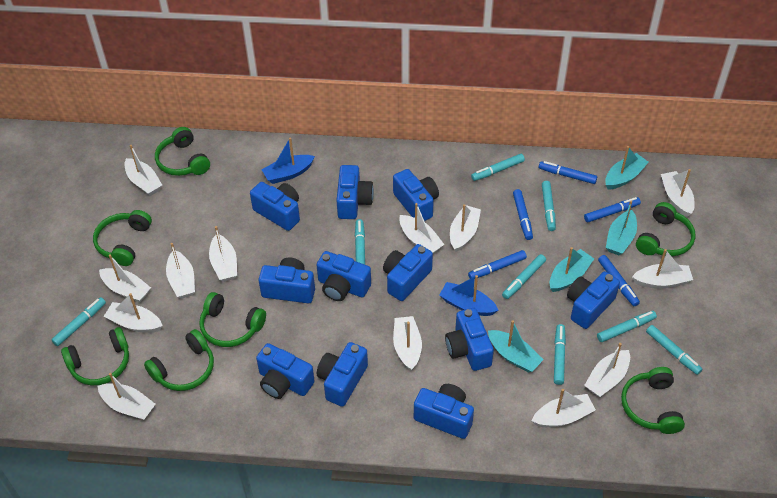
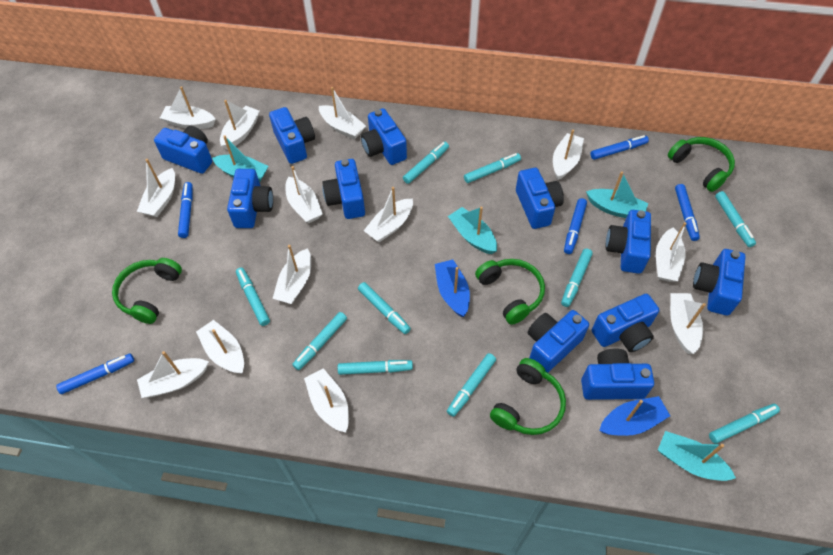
green headphones: [61,327,129,386] [93,210,152,266] [144,329,214,391] [155,127,210,176] [199,292,266,347] [621,367,685,434] [636,202,696,256] = 7 -> [112,258,182,324] [475,259,545,325] [490,358,566,435] [668,137,735,192] = 4
turquoise marker: [51,297,106,346] [355,219,365,265] [471,154,525,181] [502,254,546,299] [542,181,556,231] [554,324,566,385] [597,311,657,342] [646,325,702,375] = 8 -> [236,268,270,326] [292,312,347,370] [338,360,413,375] [358,282,411,334] [403,142,449,184] [447,353,496,417] [464,153,521,183] [561,249,593,307] [709,404,780,444] [715,191,756,247] = 10

